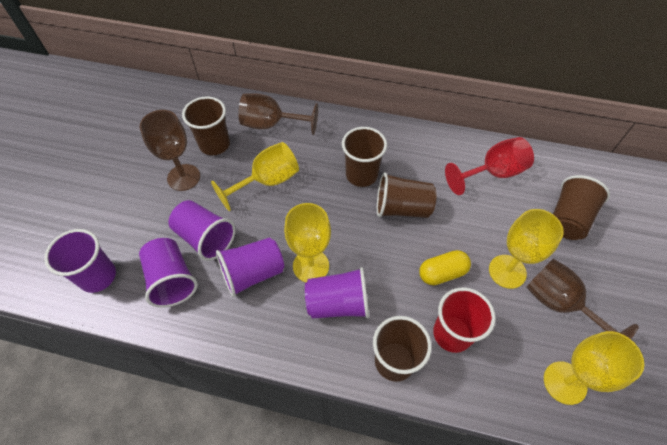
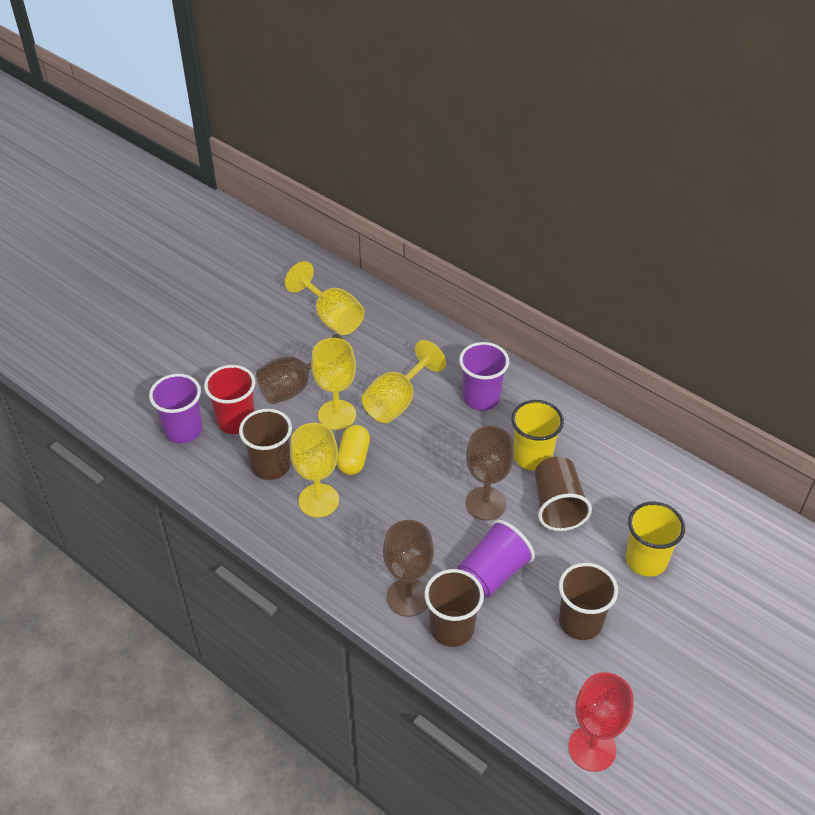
brown cup: [182,96,230,155] [342,127,387,187] [373,316,432,382] [377,172,437,218] [553,175,610,240] = 5 -> [239,409,292,480] [424,569,484,647] [535,456,592,531] [559,563,618,640] = 4
purple cup: [44,229,116,293] [139,238,198,308] [169,200,235,261] [216,238,284,297] [305,267,369,319] = 5 -> [149,374,203,443] [458,520,535,597] [459,342,509,410] = 3
yellow cup: none = 0 -> [511,400,564,471] [626,501,685,577] = 2

